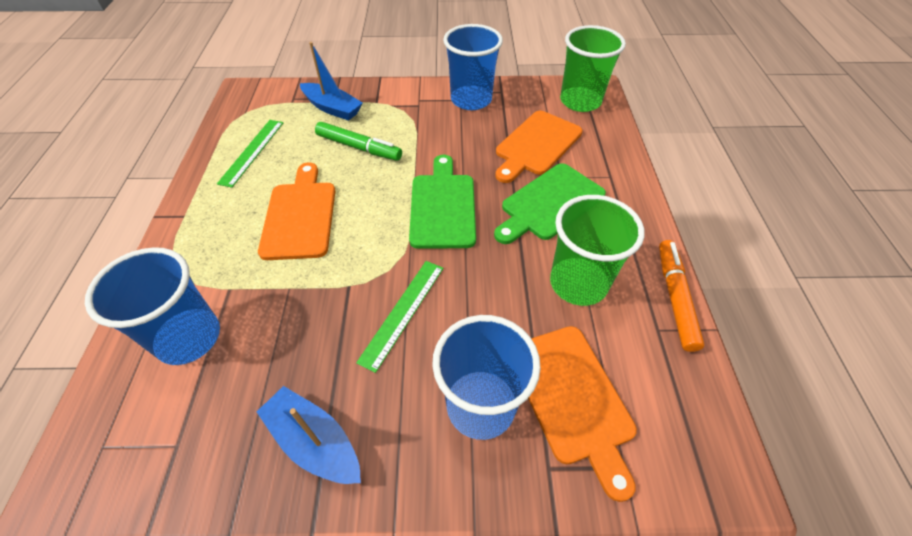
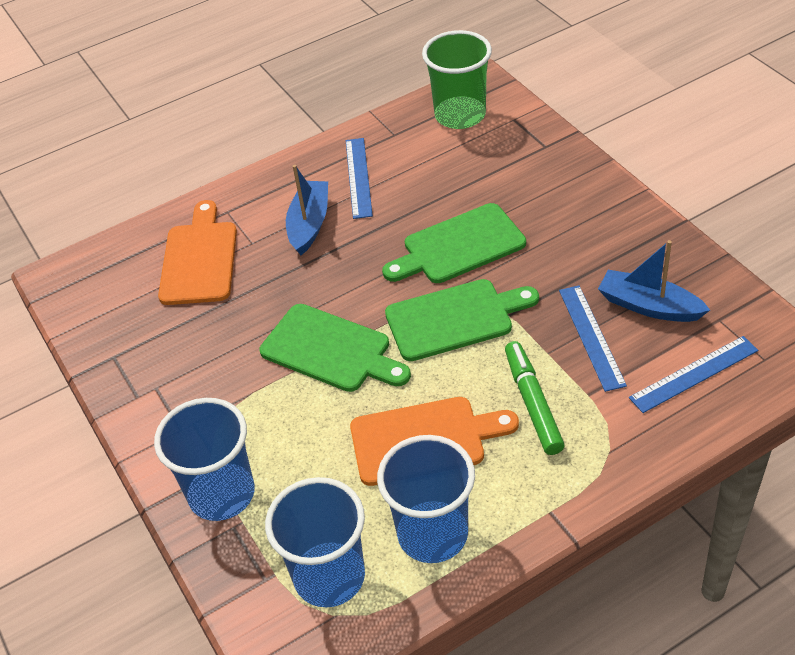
blue ruler: none = 0 -> [346,138,373,219] [559,285,627,392] [629,336,758,413] = 3
green cup: [550,195,644,306] [560,25,626,112] = 2 -> [422,30,492,129] = 1
green cutting board: [409,155,476,249] [494,163,606,244] = 2 -> [260,304,411,392] [382,203,526,283] [385,279,539,361] = 3
green ruler: [217,120,284,188] [356,261,443,373] = 2 -> none = 0
orange cutting board: [258,162,335,260] [495,111,583,183] [528,326,637,502] = 3 -> [158,200,237,305] [350,397,519,486] = 2
orange marker: [659,240,705,352] = 1 -> none = 0

